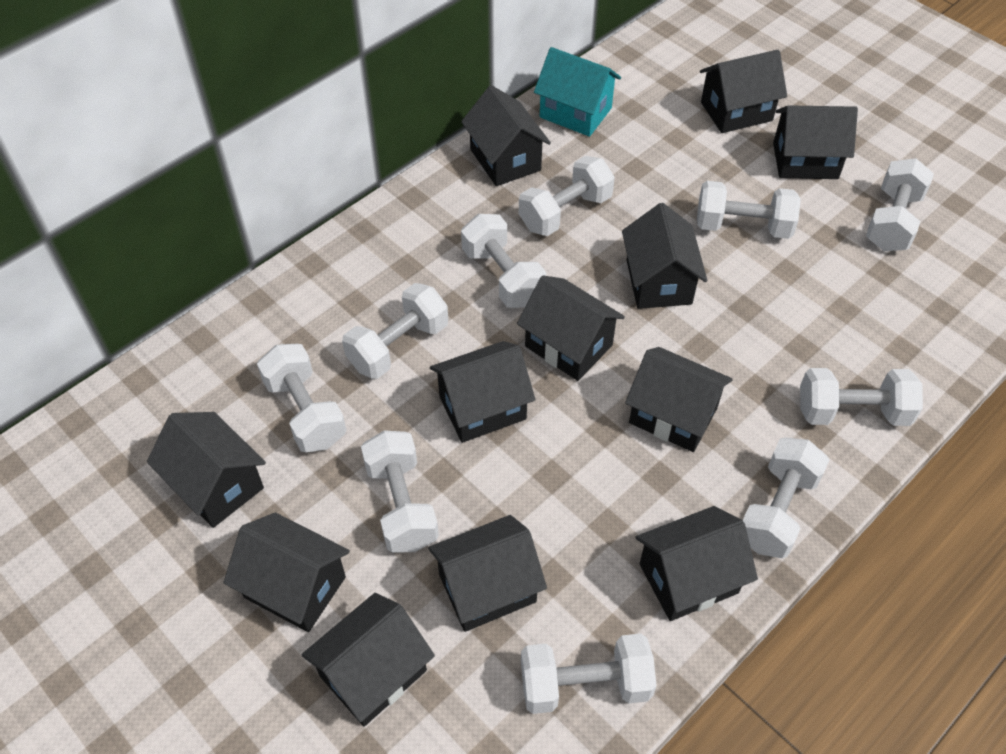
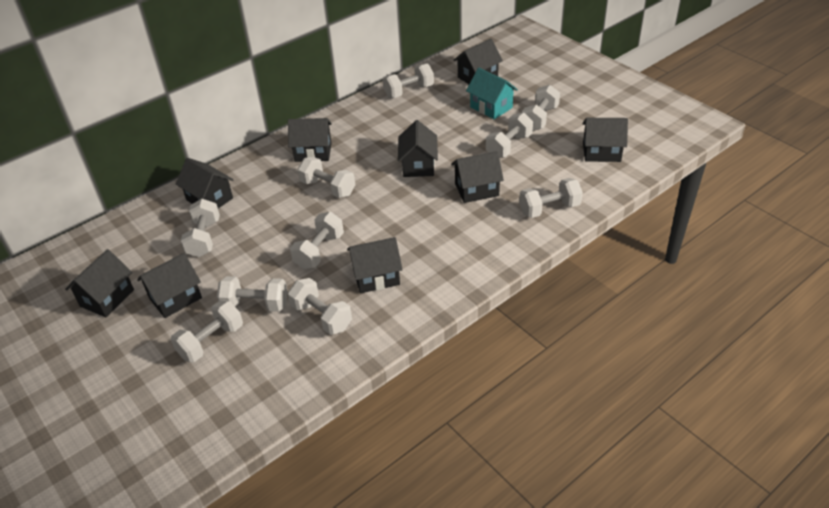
black house: [147,412,266,528] [224,513,350,632] [301,593,435,727] [428,515,547,632] [430,341,535,443] [461,85,551,186] [517,275,625,381] [622,203,707,309] [625,347,733,452] [636,506,758,621] [700,50,787,133] [773,105,858,179] = 12 -> [65,249,134,317] [137,253,202,318] [176,158,234,208] [288,118,332,162] [347,237,403,293] [398,120,438,177] [451,151,504,203] [454,39,503,84] [582,118,628,162] = 9

